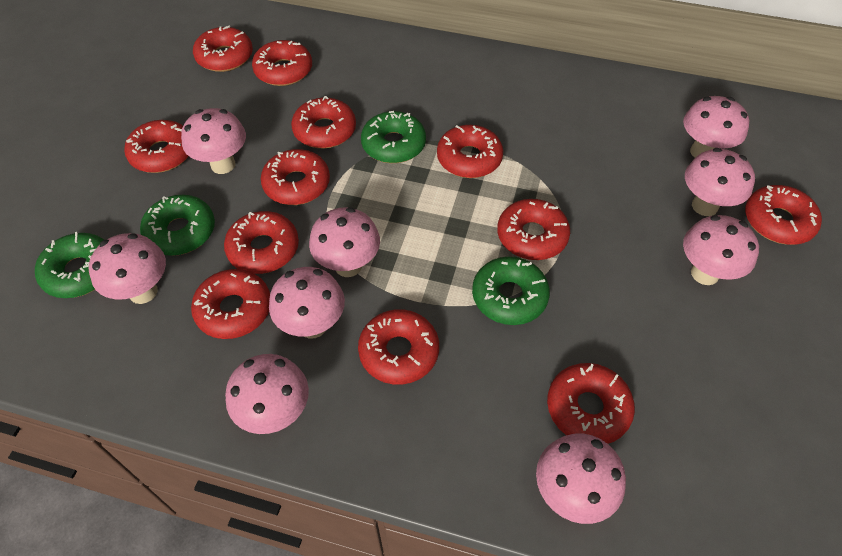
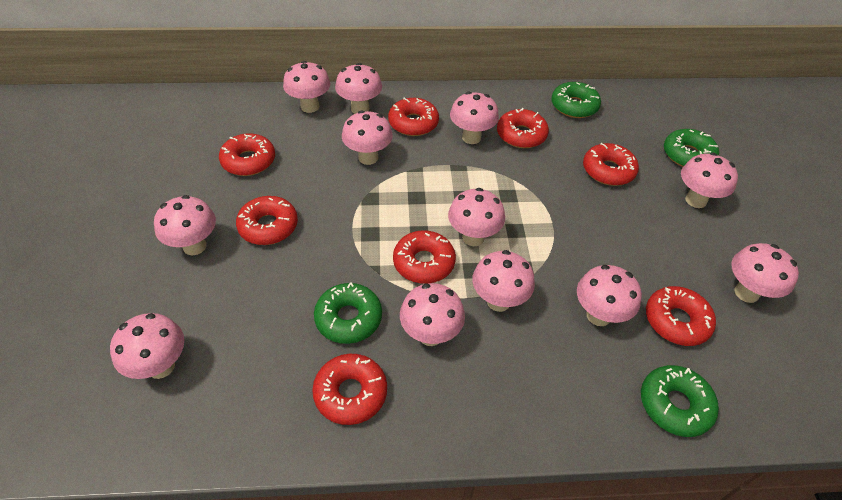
pink mushroom: [89,233,166,304] [181,108,246,174] [225,354,309,434] [269,267,345,339] [309,207,380,277] [536,434,626,524] [683,96,749,158] [683,215,759,285] [685,148,755,216] = 9 -> [110,313,184,379] [154,195,216,255] [283,61,330,113] [335,63,382,114] [342,110,393,165] [400,283,465,346] [448,188,505,246] [450,92,499,144] [472,250,535,312] [577,265,642,326] [681,153,738,208] [731,243,799,303] = 12
red donut: [124,120,188,173] [191,269,270,339] [193,26,253,72] [224,211,299,274] [252,40,312,86] [261,149,330,205] [291,96,356,148] [358,309,439,385] [437,125,503,178] [497,199,570,260] [547,363,635,444] [745,185,822,245] = 12 -> [219,133,275,176] [236,196,298,245] [312,354,387,425] [388,98,439,136] [393,230,456,284] [497,108,549,148] [583,143,639,186] [646,286,716,346] = 8

